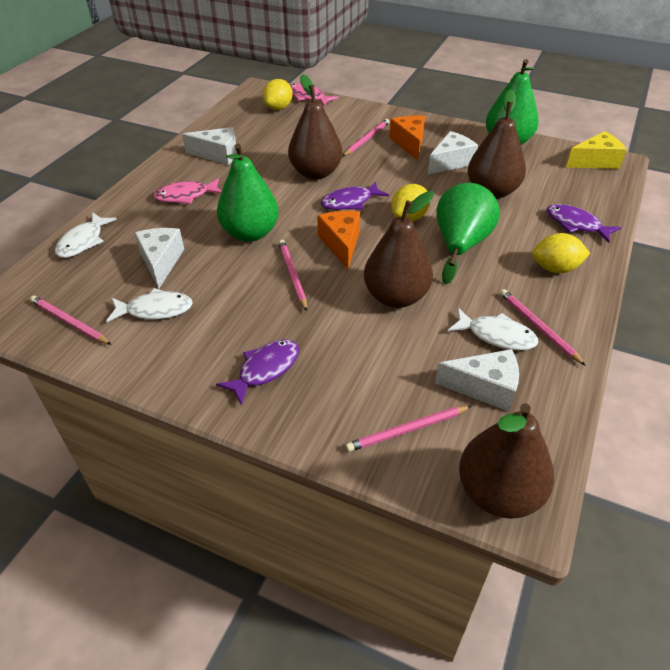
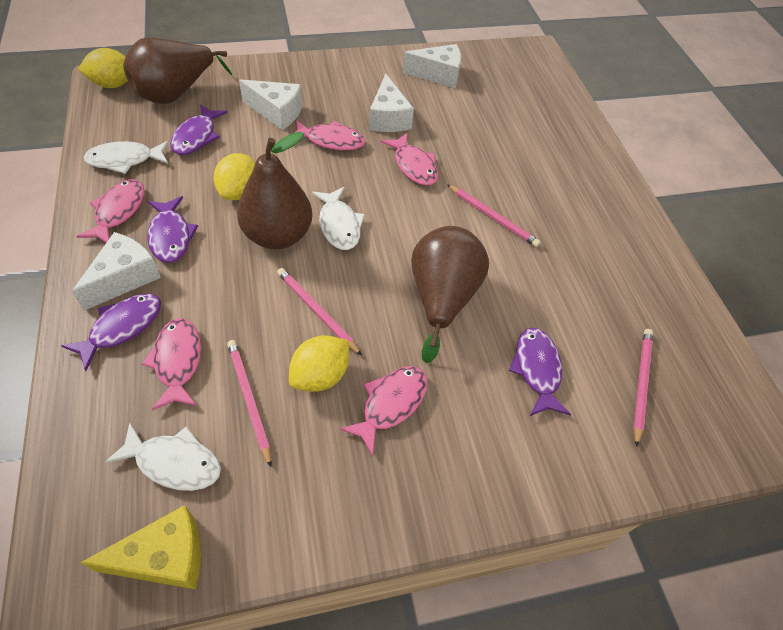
brown pear: [288,74,342,180] [364,191,434,308] [459,403,554,519] [467,90,526,199] = 4 -> [123,37,232,104] [237,132,312,249] [411,226,489,363] = 3
green pear: [217,144,279,242] [436,183,500,284] [486,59,538,145] = 3 -> none = 0
orange cheese: [317,211,360,269] [389,116,425,160] = 2 -> none = 0
pink fish: [153,178,222,204] [290,83,338,106] = 2 -> [76,179,144,243] [142,318,201,411] [295,120,366,151] [340,366,427,456] [381,133,438,186] = 5
pink pencil: [30,296,112,345] [279,240,307,311] [343,119,390,156] [345,406,472,452] [500,289,586,366] = 5 -> [227,340,272,467] [277,268,362,355] [447,184,540,247] [633,329,653,447] = 4
purple fish: [216,340,299,406] [321,181,389,210] [547,204,621,243] = 3 -> [61,294,161,371] [147,196,198,263] [170,104,228,155] [509,328,571,416] = 4

